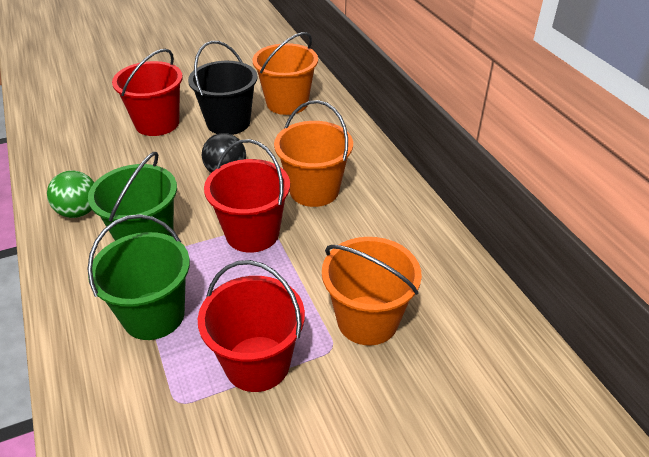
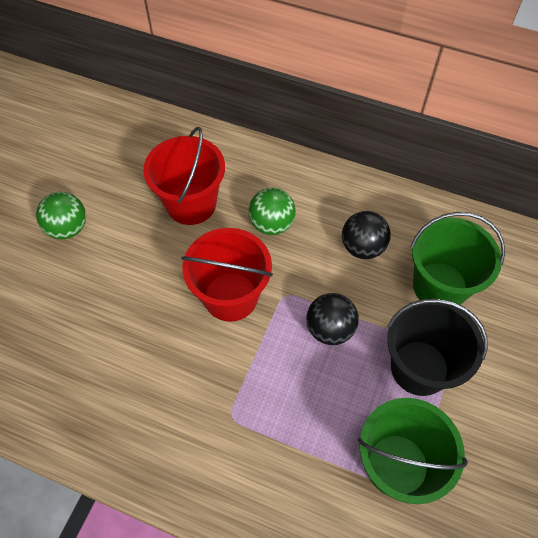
black ball: [202,133,246,173] = 1 -> [306,293,359,345] [342,211,391,259] = 2
green ball: [47,171,94,218] = 1 -> [36,192,86,239] [249,188,296,235] = 2
orange bucket: [252,32,318,115] [274,100,353,207] [322,237,422,346] = 3 -> none = 0
red bucket: [112,49,183,136] [198,260,305,392] [204,139,290,253] = 3 -> [143,127,225,225] [181,228,273,322] = 2

